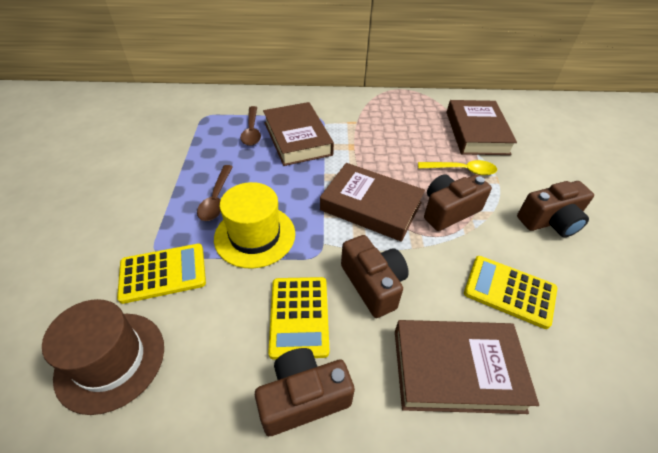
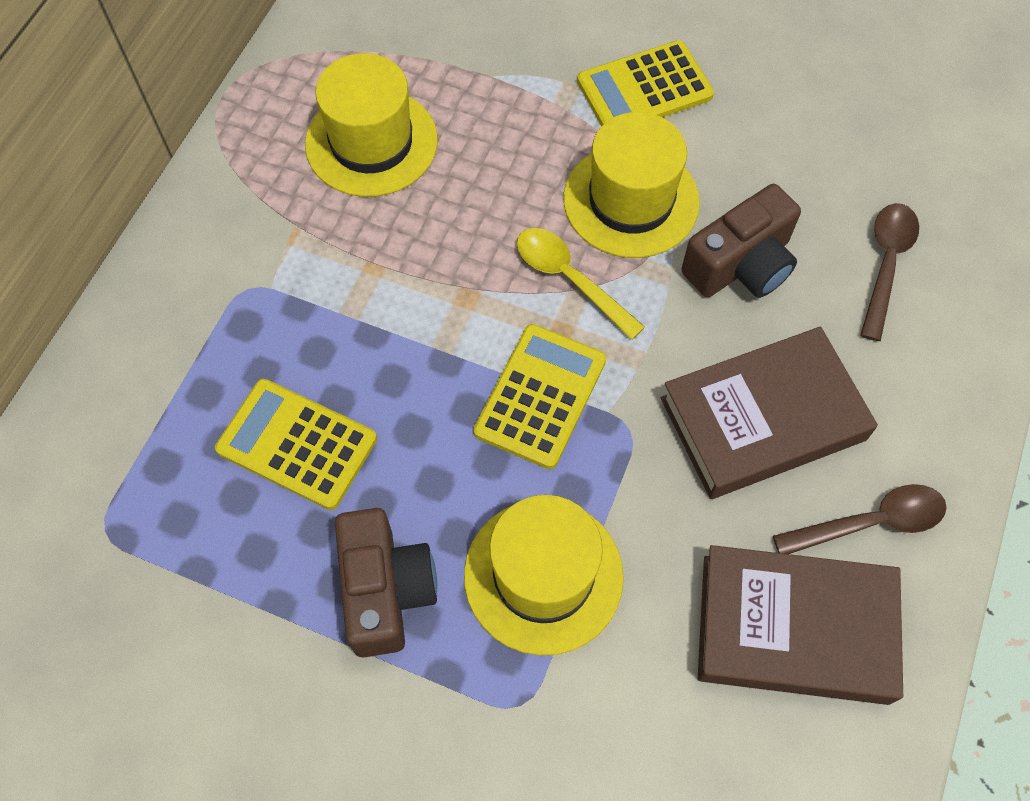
brown book: [263,102,334,166] [320,163,425,242] [395,320,539,414] [447,100,517,155] = 4 -> [661,327,878,499] [698,545,903,705] = 2
brown camera: [255,348,355,436] [341,235,409,318] [424,174,492,231] [517,181,594,237] = 4 -> [335,508,437,657] [682,184,801,298] = 2
brown hat: [42,299,164,415] = 1 -> none = 0
yellow hat: [214,182,295,269] = 1 -> [305,53,438,197] [464,495,624,656] [563,112,700,258] = 3

